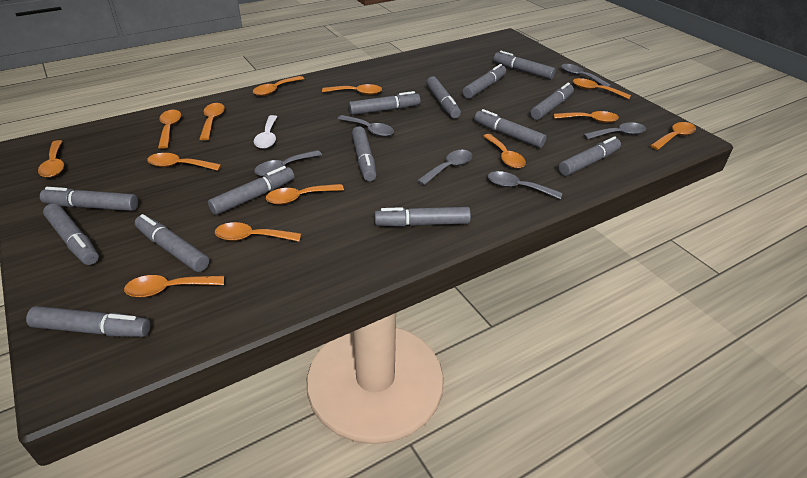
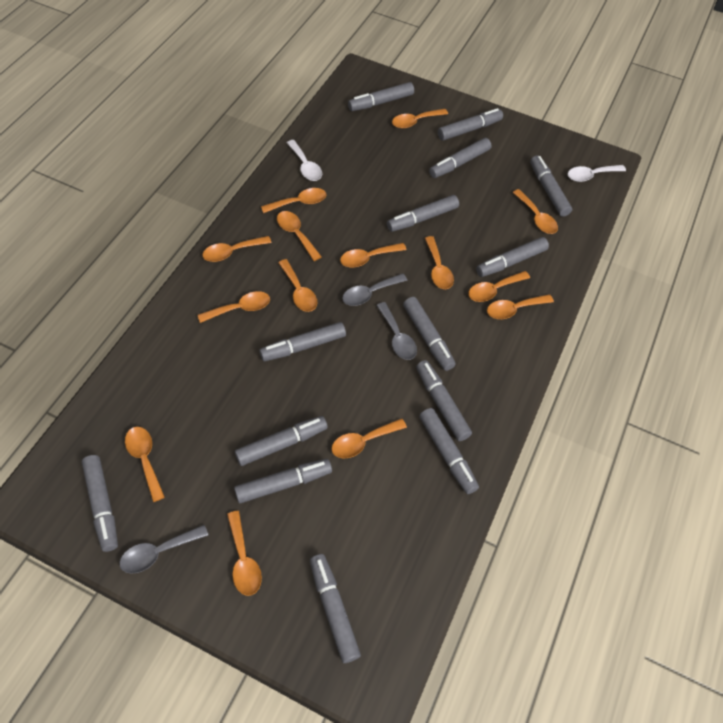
grey spoon: [254,150,322,176] [337,115,394,137] [417,150,472,185] [488,171,563,199] [561,64,611,87] [583,122,646,139] = 6 -> [119,525,208,574] [342,273,407,306] [376,302,417,360] = 3
orange spoon: [38,140,64,178] [124,275,224,298] [147,153,221,171] [158,110,181,149] [199,103,225,140] [215,222,301,242] [253,76,304,96] [266,184,344,204] [322,84,382,95] [483,134,526,169] [554,111,619,123] [573,78,631,99] [650,122,696,150] = 13 -> [125,427,165,502] [198,291,270,323] [202,236,271,262] [227,511,262,596] [261,188,326,213] [277,211,322,261] [278,259,317,312] [332,418,407,458] [340,243,407,267] [392,109,448,128] [425,236,454,289] [468,271,530,302] [487,294,554,319] [512,189,558,234] = 14
white spoon: [254,115,277,149] = 1 -> [287,140,322,181] [568,165,626,182] = 2

